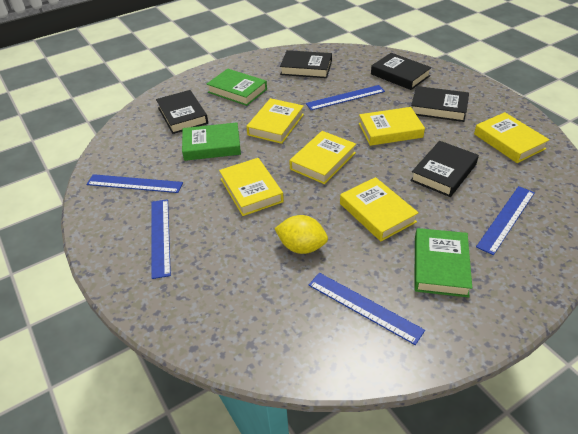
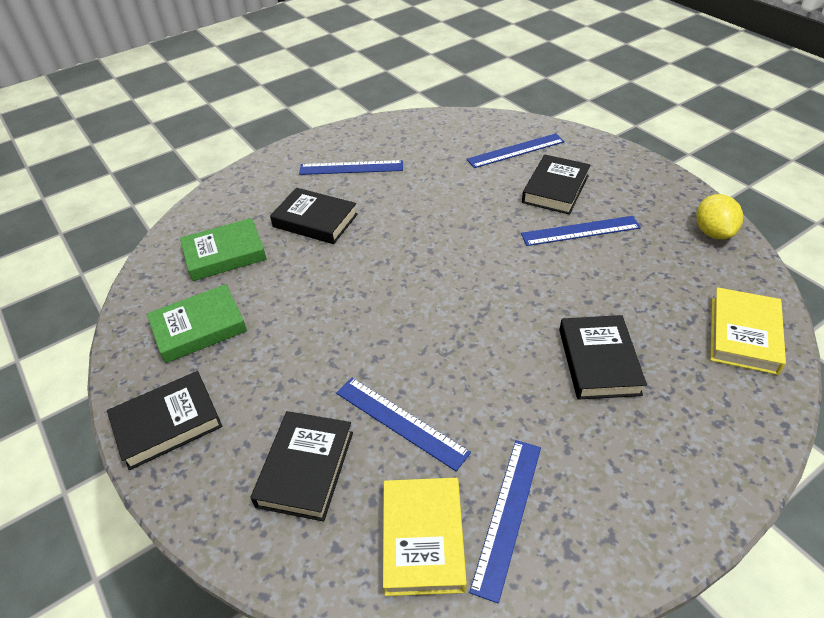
green book: [182,122,241,161] [207,69,267,106] [414,228,472,298] = 3 -> [147,284,247,363] [180,218,267,281] = 2
yellow book: [219,158,284,216] [246,98,304,144] [289,131,356,184] [340,177,419,241] [359,107,425,146] [474,112,550,163] = 6 -> [383,478,467,596] [710,287,786,375] = 2

